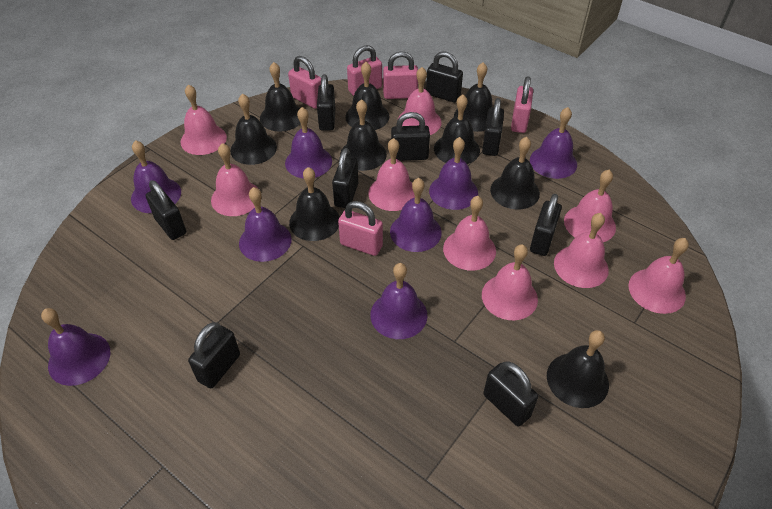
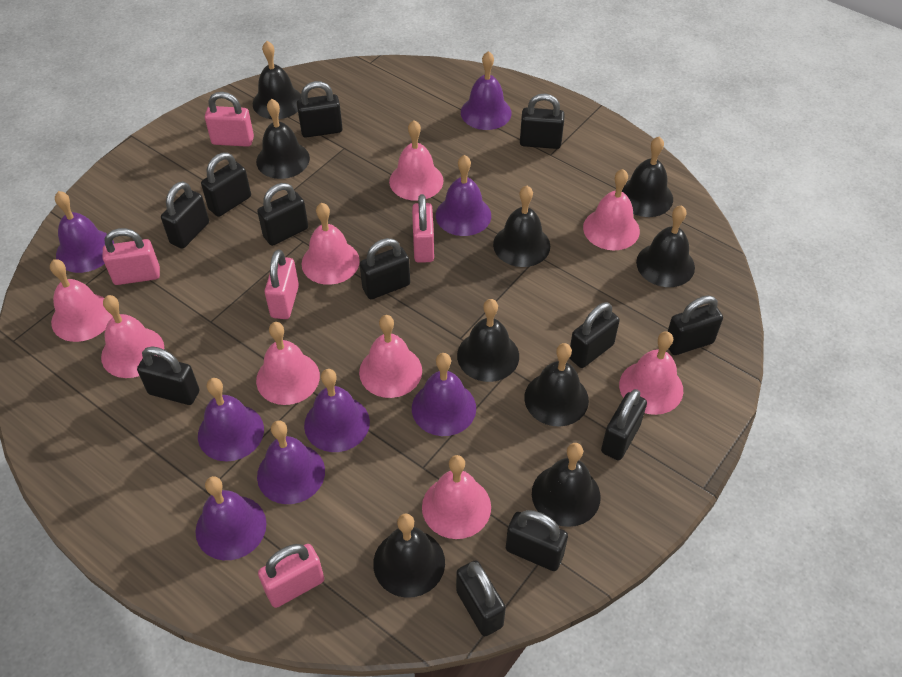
black padlock: [146,180,186,240] [188,322,240,388] [317,74,335,131] [332,148,358,208] [391,112,430,161] [426,51,463,102] [482,98,504,156] [483,361,538,427] [530,194,562,256] = 9 -> [137,347,200,405] [161,181,209,249] [201,153,251,217] [257,183,308,246] [297,81,343,137] [360,238,410,299] [456,560,506,636] [506,510,568,571] [520,94,565,149] [570,302,620,368] [601,389,647,461] [667,295,723,355] = 12

